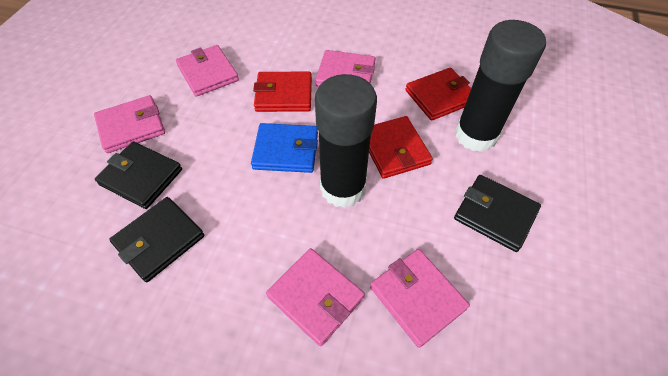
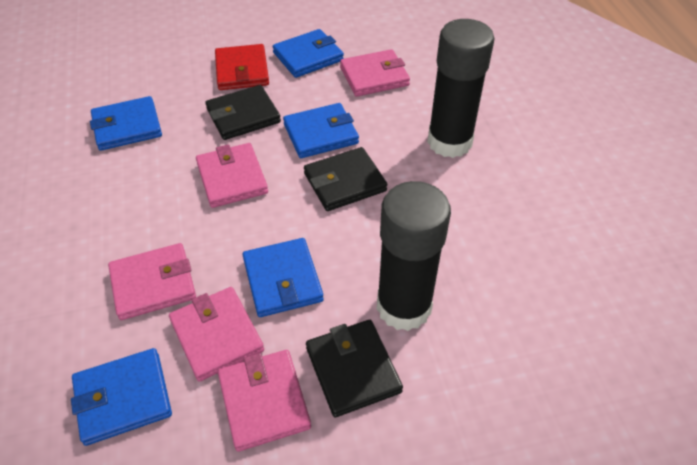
blue wallet: [251,123,318,173] = 1 -> [71,348,172,446] [90,96,162,151] [243,238,324,317] [273,29,344,78] [283,103,359,158] = 5
red wallet: [253,72,312,112] [369,116,433,179] [405,68,471,121] = 3 -> [215,44,269,90] = 1

